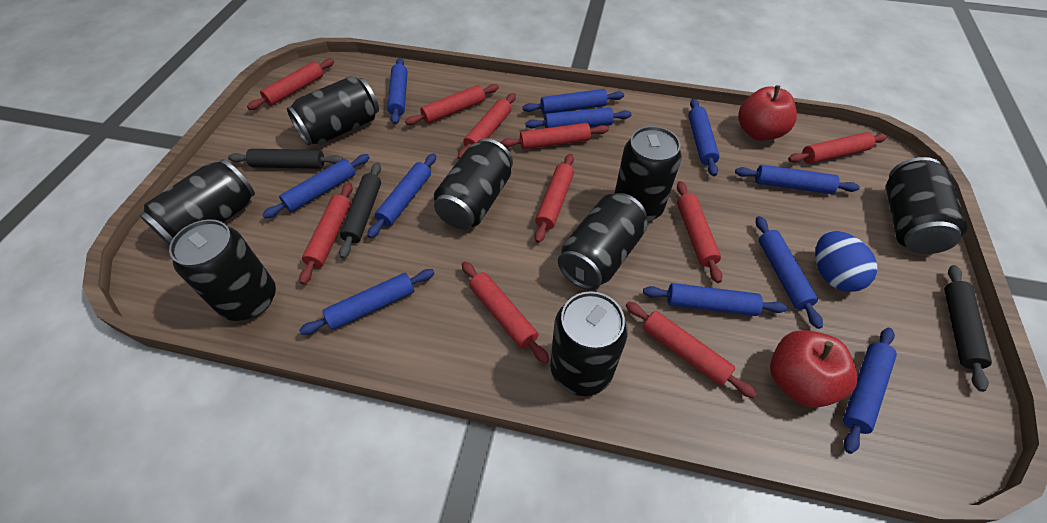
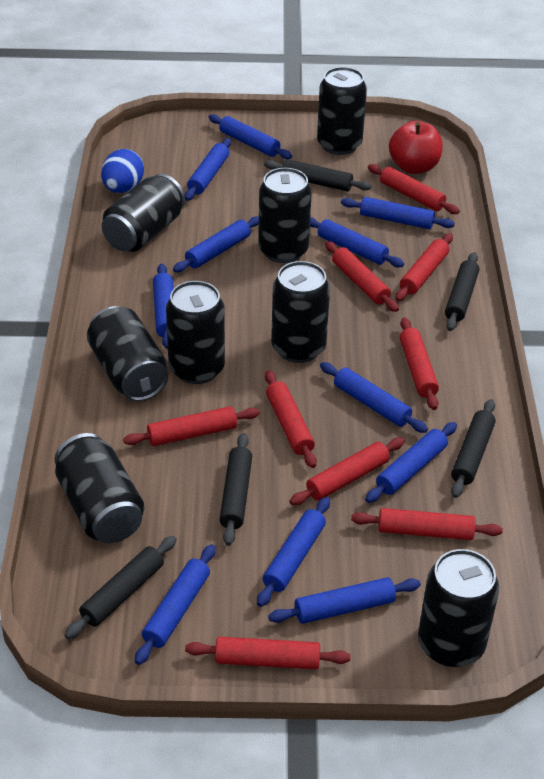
black rolling pin: [228,149,343,169] [339,162,381,259] [944,265,992,392] = 3 -> [64,536,176,639] [219,433,252,546] [264,159,372,191] [445,252,479,331] [451,399,496,498] = 5
red apple: [738,85,797,141] [770,330,857,408] = 2 -> [389,121,443,174] = 1
red rolling pin: [247,59,334,110] [299,183,353,284] [405,84,499,125] [458,93,516,159] [462,261,549,364] [501,123,609,150] [535,154,574,243] [625,301,757,398] [677,181,722,283] [788,132,887,164] = 10 -> [123,406,260,446] [185,637,351,669] [265,370,317,468] [289,438,405,505] [325,241,399,312] [351,508,503,540] [368,164,460,214] [396,233,453,301] [400,317,439,410] = 9

